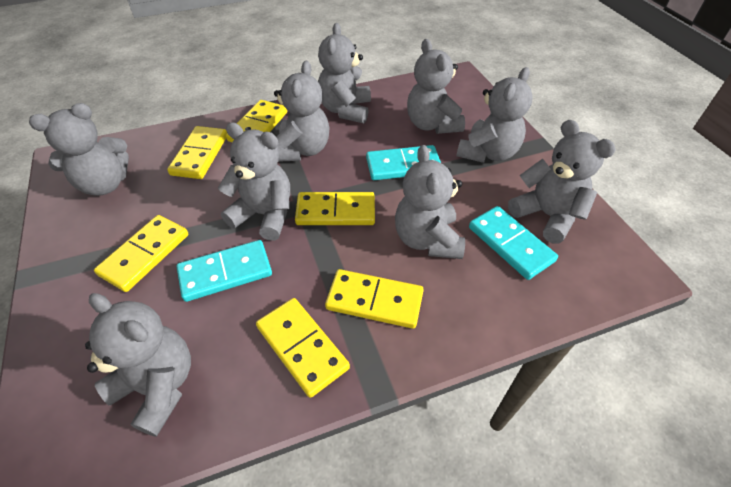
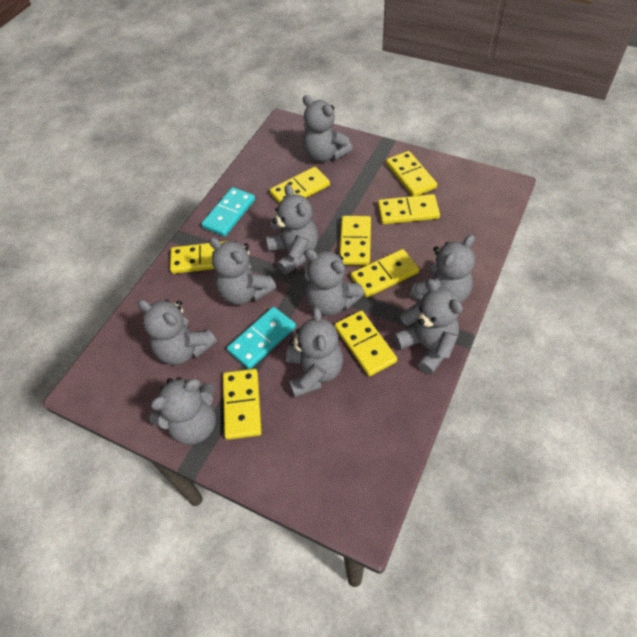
turquoise domino: [177,240,272,302] [366,145,441,180] [469,206,558,280] = 3 -> [201,187,255,236] [227,307,296,369] = 2
yellow domino: [94,215,188,292] [167,126,227,179] [226,100,287,142] [256,298,350,398] [295,192,375,225] [325,269,424,329] = 6 -> [170,241,226,274] [223,369,262,440] [270,167,330,204] [335,310,397,376] [340,216,371,265] [351,249,419,297] [378,194,440,224] [386,151,437,196] = 8

